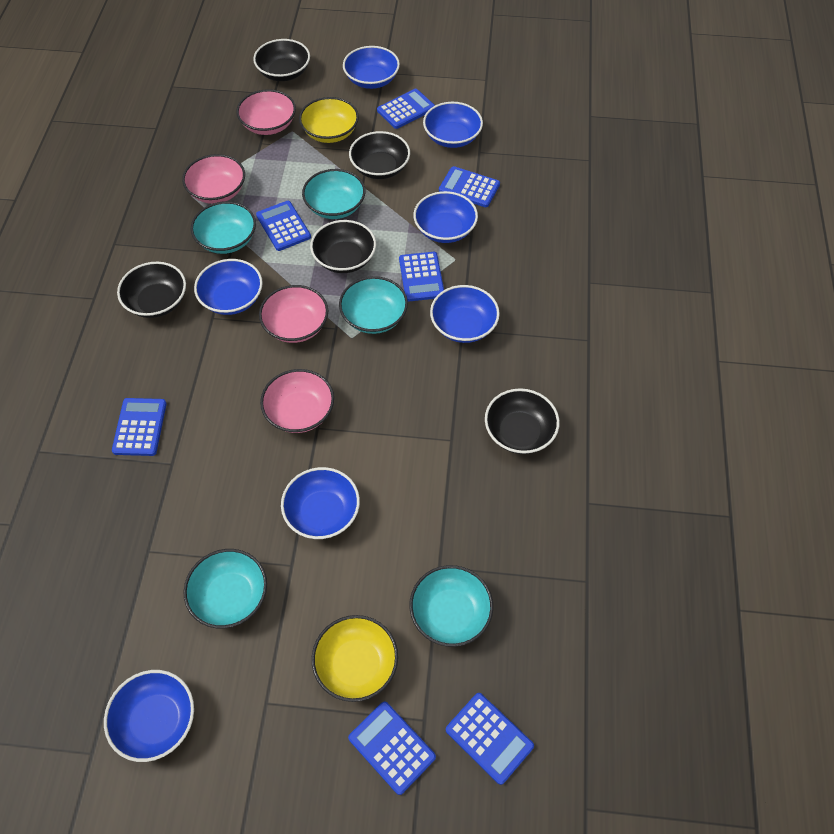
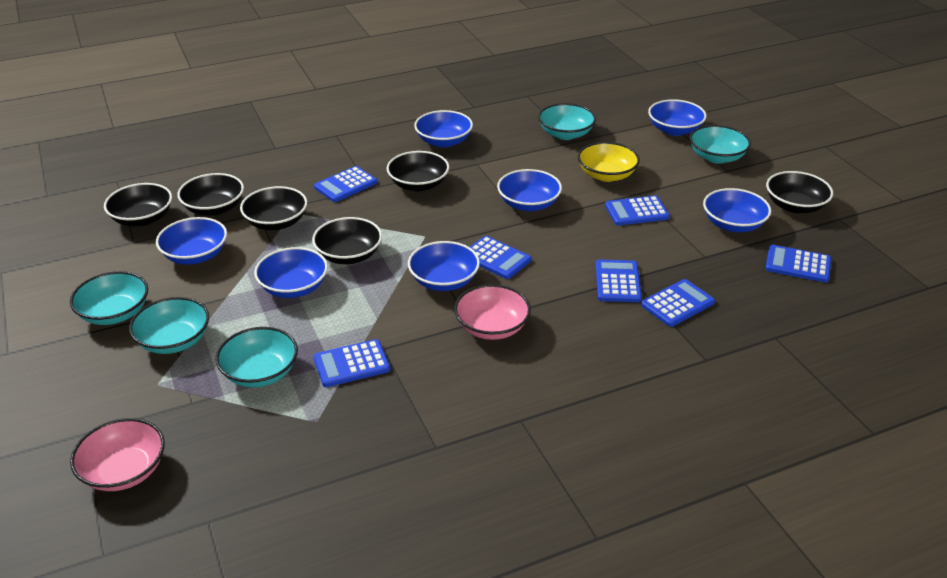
black bowl: [117,262,186,318] [253,39,310,81] [310,220,376,273] [349,131,410,179] [485,388,560,454] = 5 -> [104,183,172,226] [177,173,244,216] [240,186,307,230] [312,217,382,264] [387,151,449,192] [766,171,833,213] = 6
pink bowl: [182,154,245,204] [236,89,296,135] [259,285,328,343] [260,369,334,433] = 4 -> [70,418,165,491] [454,284,531,340] = 2
yellow bowl: [299,97,359,143] [312,615,398,702] = 2 -> [578,142,640,182] = 1

